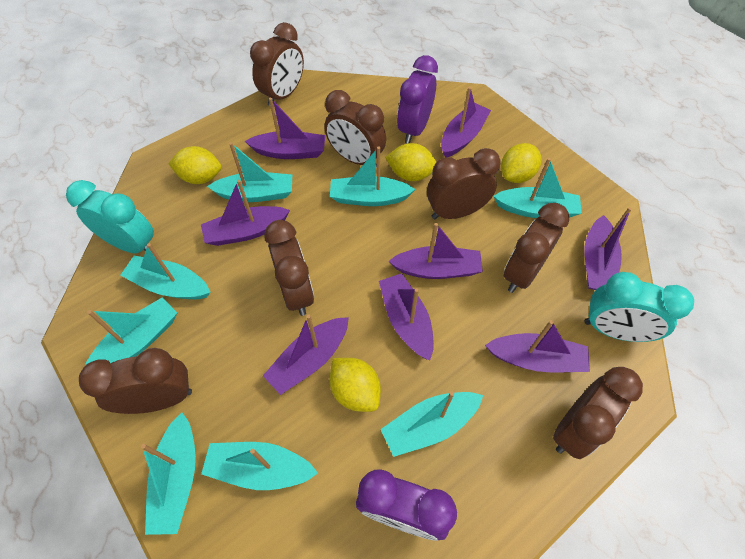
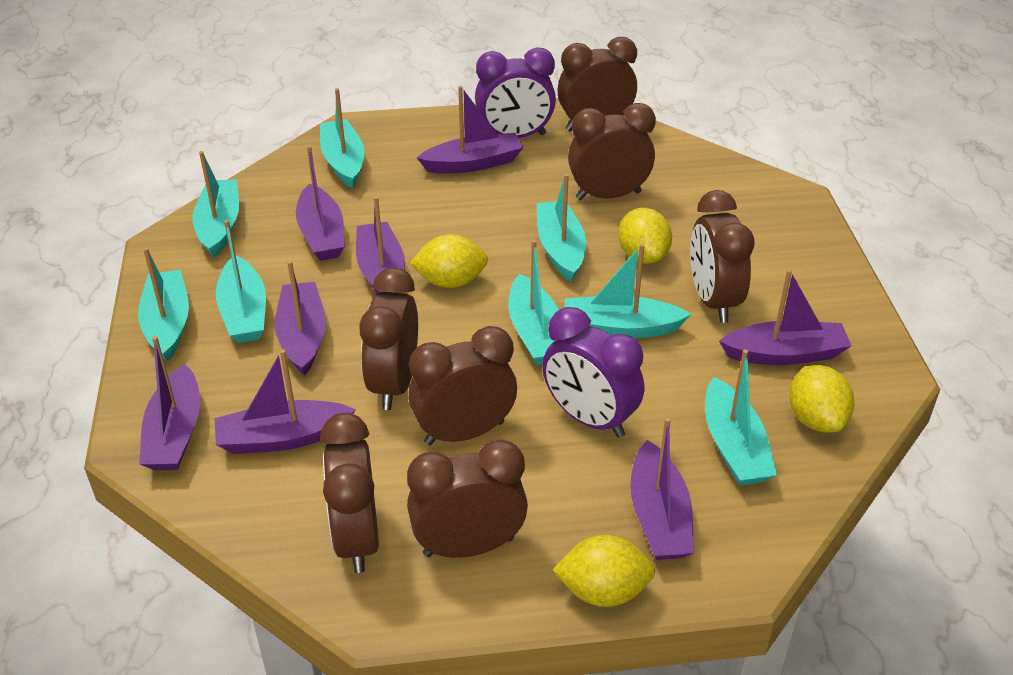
turquoise clock: [66,180,154,253] [585,272,694,342] = 2 -> none = 0

